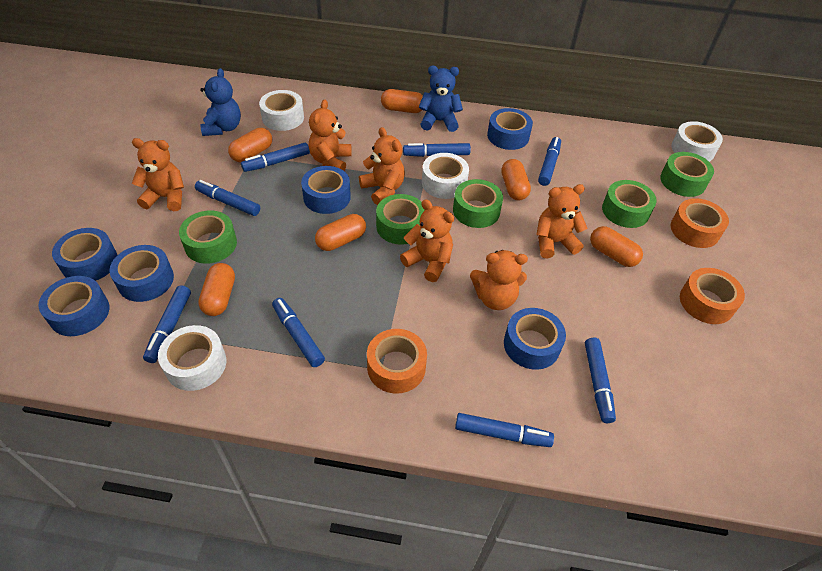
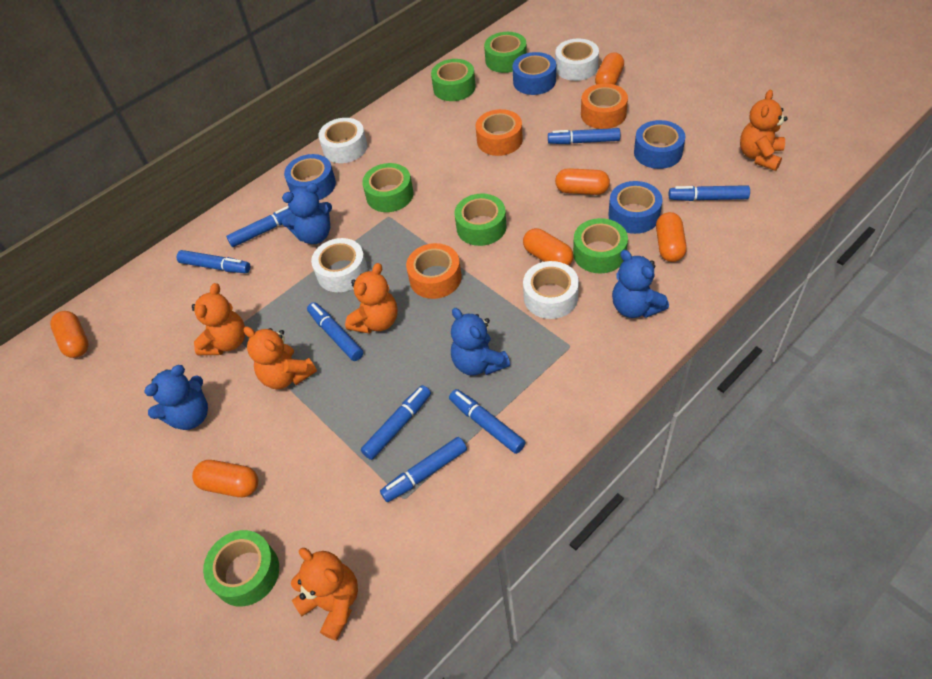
blue tape: [39,276,109,336] [52,228,117,281] [109,245,174,302] [301,166,351,214] [487,108,533,150] [504,308,566,370] = 6 -> [284,154,336,200] [512,52,556,95] [608,181,663,234] [634,120,685,169] = 4
blue teddy bear: [200,68,241,136] [419,66,463,132] = 2 -> [144,365,208,430] [282,183,332,244] [451,308,510,376] [612,250,669,318] = 4
green tape: [179,211,237,264] [376,194,425,245] [453,179,503,228] [602,180,657,228] [660,152,714,197] = 5 -> [203,530,279,607] [362,163,413,212] [431,59,476,101] [454,193,507,246] [484,32,527,73] [573,218,628,273] = 6
orange teddy bear: [132,138,184,211] [309,100,352,171] [359,127,405,205] [400,199,454,282] [470,250,528,310] [536,184,587,258] = 6 -> [192,283,245,355] [244,326,317,389] [291,548,358,641] [345,263,398,334] [740,90,788,171] = 5

